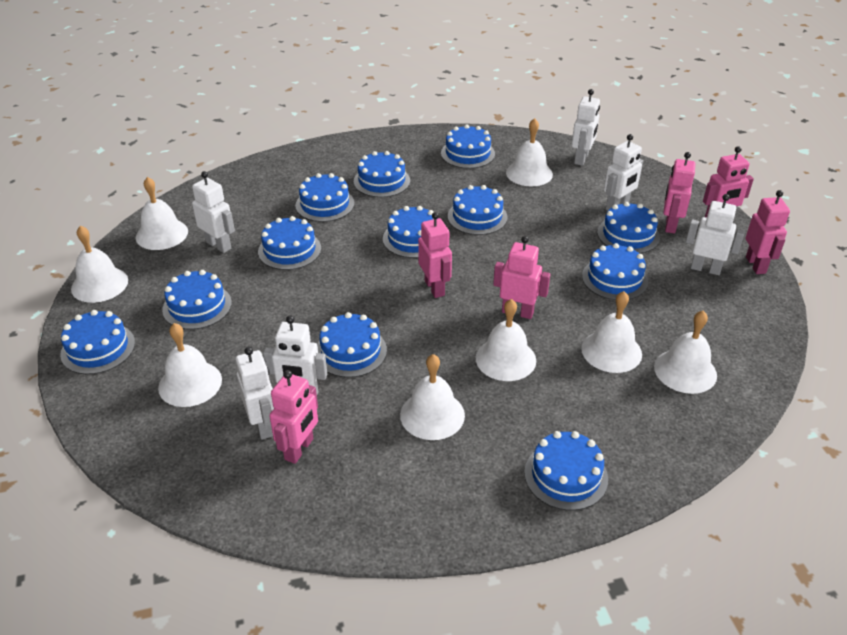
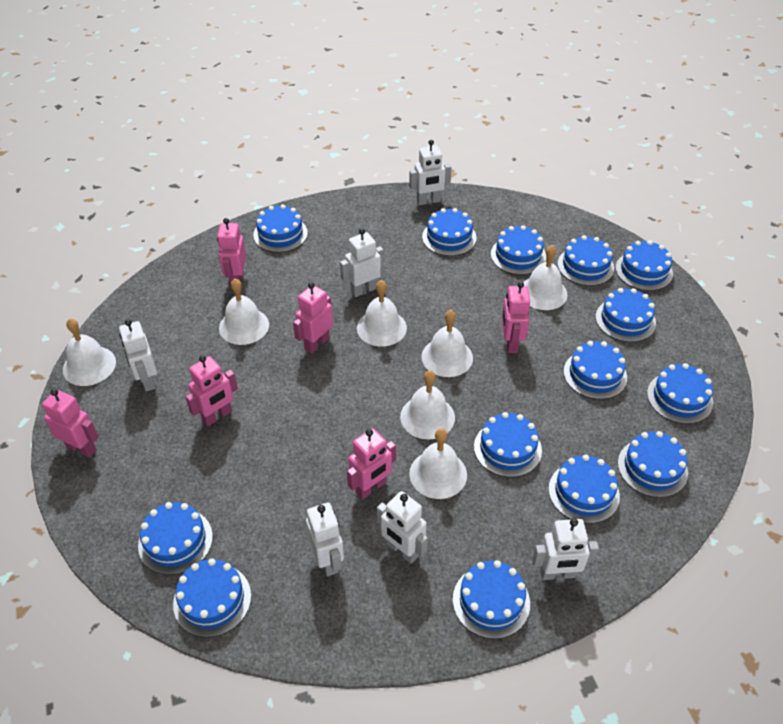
blue cake: [60,310,135,374] [162,270,232,330] [258,216,321,270] [295,173,354,222] [317,312,387,378] [354,151,410,197] [383,206,434,258] [441,124,495,169] [448,185,508,235] [524,431,608,511] [582,243,648,300] [597,202,660,254] = 12 -> [138,502,213,575] [173,558,251,637] [253,204,308,252] [422,208,477,256] [453,560,530,639] [474,412,542,477] [491,225,546,275] [549,454,620,524] [558,235,614,286] [563,341,627,399] [596,288,656,342] [616,240,673,291] [618,431,688,498] [647,363,713,424] = 14
white bell: [71,226,128,303] [136,177,188,250] [158,323,222,407] [400,354,465,440] [476,299,536,381] [506,118,553,187] [581,291,642,373] [654,311,717,394] = 8 -> [63,319,116,386] [219,279,269,345] [357,280,407,347] [400,370,455,439] [409,429,467,499] [421,310,473,377] [523,245,568,310] = 7

